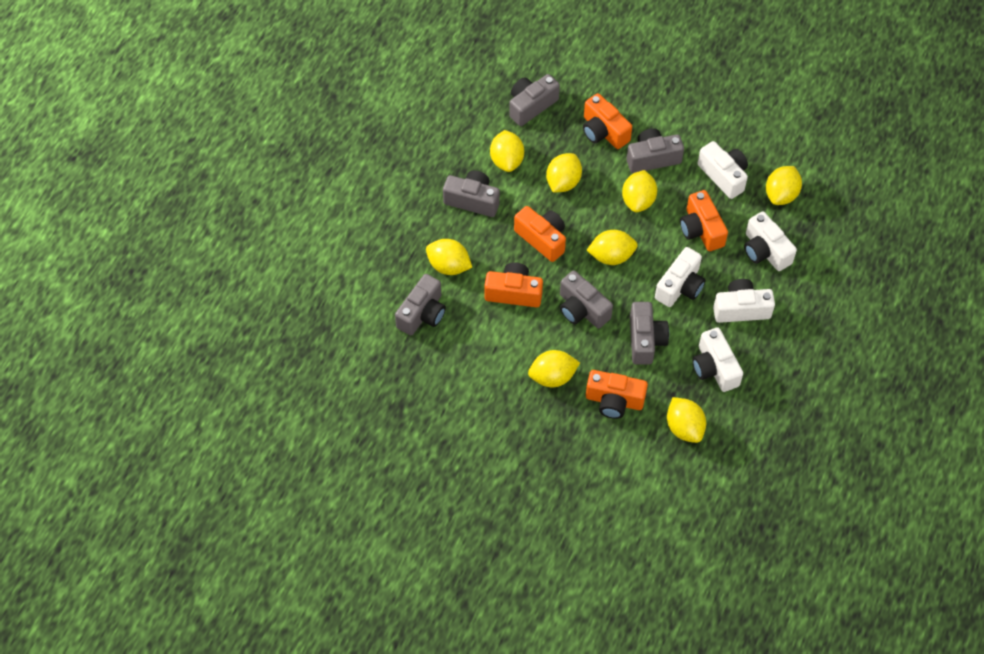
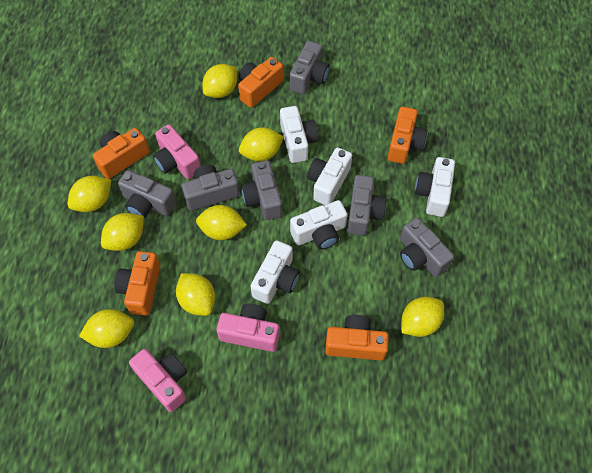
pink camera: none = 0 -> [129,349,187,412] [153,124,200,179] [216,304,280,352] = 3

